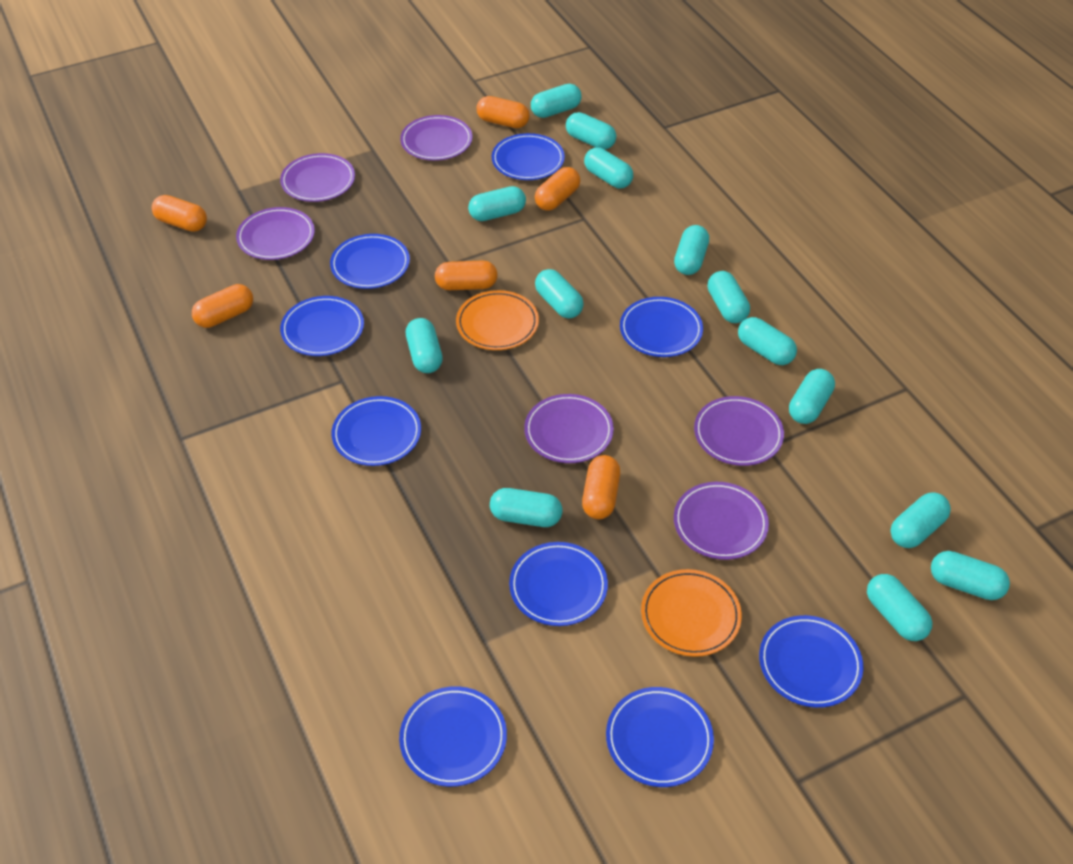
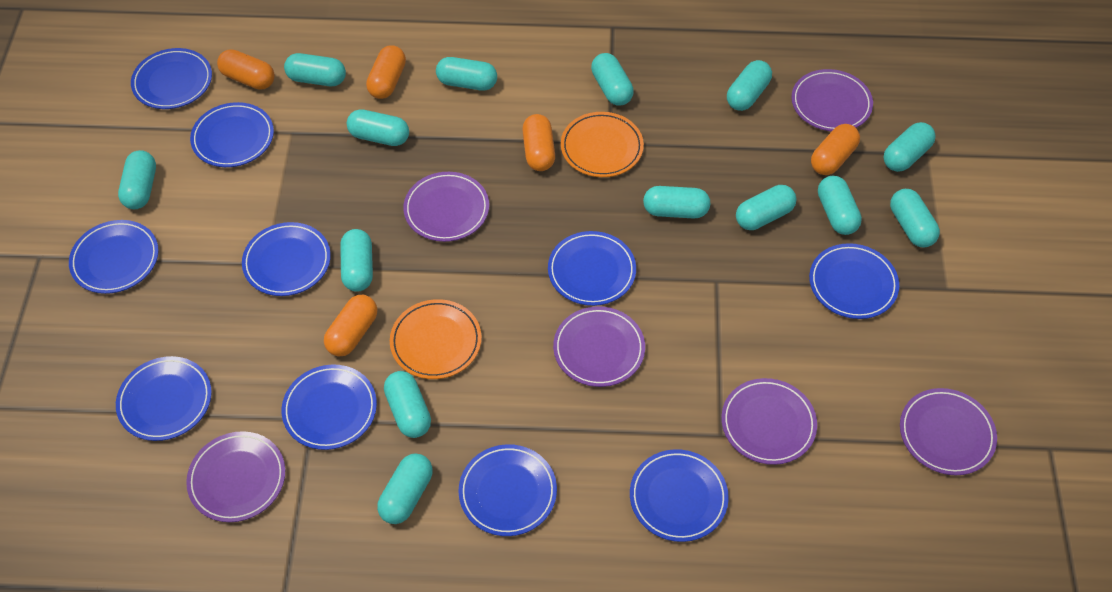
blue plate: [280,296,364,356] [330,234,410,289] [332,396,421,466] [399,686,507,787] [492,133,565,180] [509,542,608,626] [606,687,714,787] [620,297,703,357] [759,615,864,708] = 9 -> [69,220,159,294] [116,356,212,441] [131,48,212,109] [190,102,274,167] [242,222,331,296] [282,365,377,450] [458,444,557,536] [548,231,636,306] [630,449,729,542] [809,243,899,319] = 10
orange capsule: [152,195,207,232] [192,284,253,328] [435,260,498,290] [476,96,530,128] [535,167,580,211] [582,455,620,519] = 6 -> [217,49,275,90] [324,295,377,357] [366,45,406,99] [522,114,555,171] [811,124,860,175] = 5

